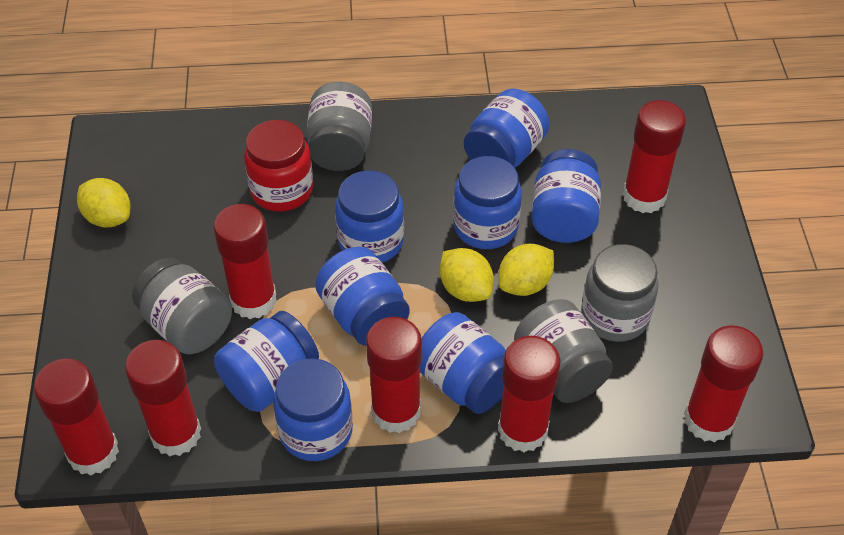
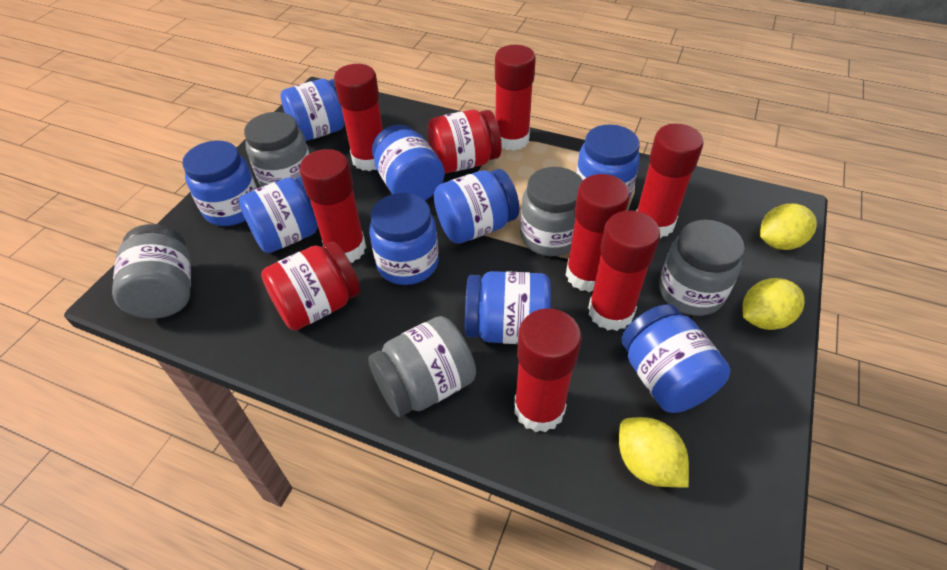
blue jar: [214,311,319,412] [273,358,353,461] [315,247,410,346] [335,171,404,263] [420,312,506,414] [453,156,522,249] [464,89,550,168] [531,149,601,243] = 8 -> [182,141,257,226] [239,176,318,253] [280,79,345,141] [369,193,439,285] [372,124,445,200] [434,169,519,244] [465,271,551,344] [576,125,640,197] [621,304,731,413] = 9
grey jar: [132,258,232,354] [306,82,372,171] [514,299,613,403] [581,244,659,342] = 4 -> [112,224,191,319] [244,112,309,187] [368,316,476,417] [520,167,583,256] [659,220,745,316] = 5
red jar: [244,120,313,211] = 1 -> [261,242,360,331] [428,110,502,173] = 2

